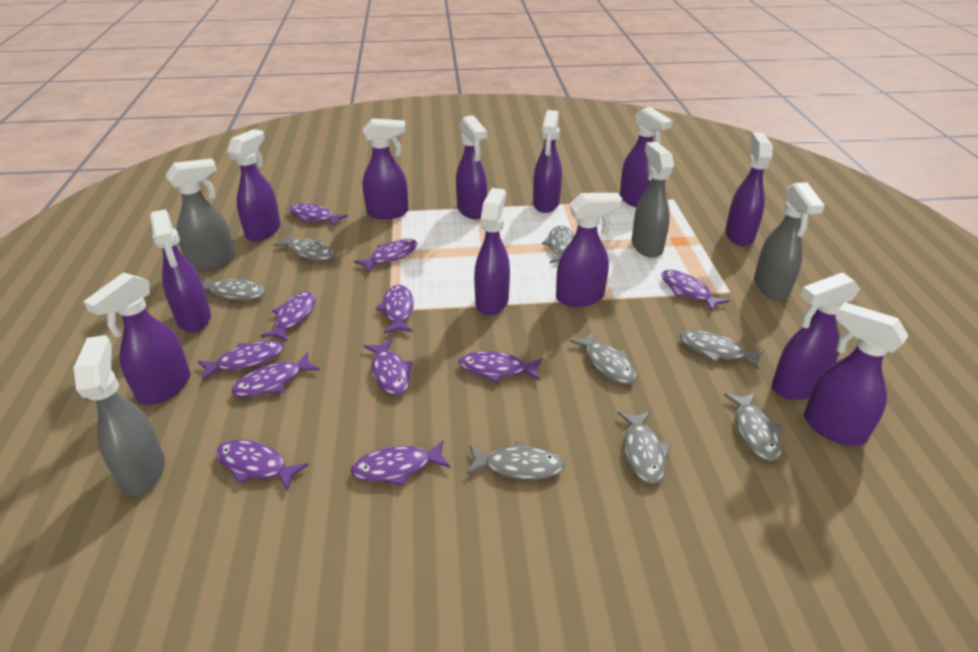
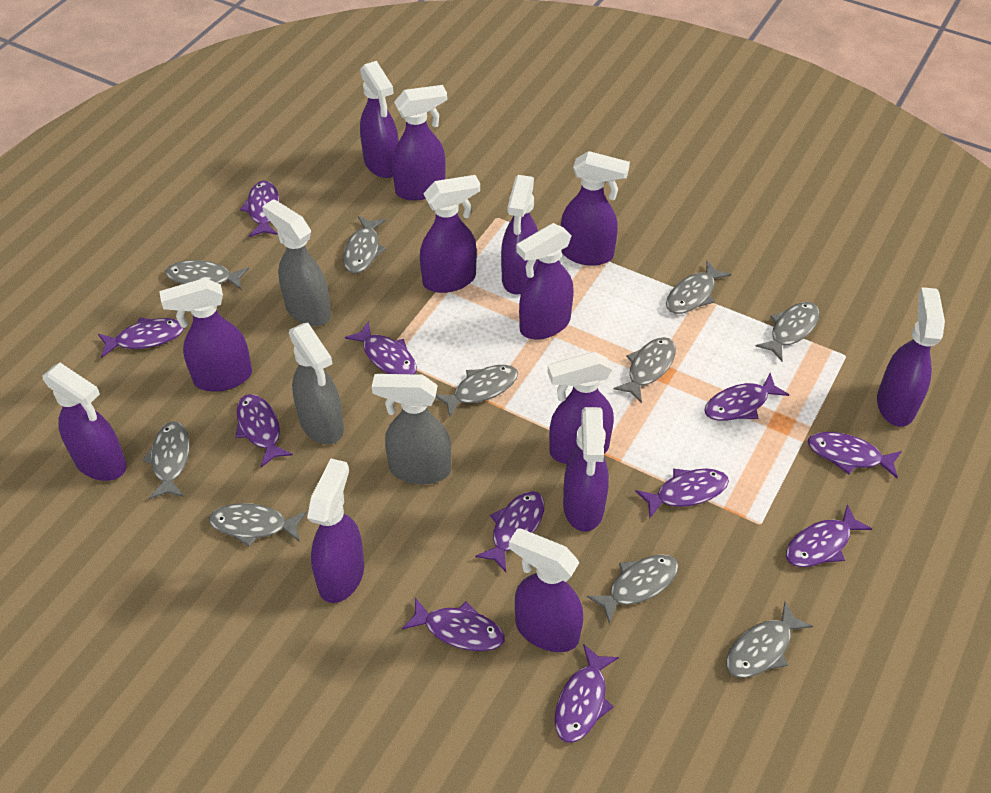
grey fish: [203,277,265,300] [273,234,334,261] [466,441,565,480] [542,226,574,263] [569,331,636,384] [618,411,671,484] [680,330,764,370] [724,393,782,461] = 8 -> [142,421,190,499] [165,260,249,290] [209,503,307,547] [343,216,386,274] [436,364,518,417] [587,554,678,624] [613,337,676,403] [666,260,731,314] [726,602,813,678] [756,302,820,361] = 10
grey spray bottle: [74,335,165,496] [166,158,235,271] [632,142,674,258] [754,182,825,300] = 4 -> [262,199,331,326] [289,323,344,444] [372,374,451,484] = 3
purple spray bottle: [83,272,190,405] [150,209,211,332] [227,129,281,241] [363,118,409,219] [456,115,487,219] [474,188,510,316] [533,110,562,213] [556,193,622,307] [620,107,672,207] [725,132,773,246] [772,273,860,400] [804,302,908,446] = 12 -> [42,363,127,481] [159,278,252,392] [307,458,364,603] [360,61,399,178] [392,85,447,201] [420,175,480,293] [501,175,538,295] [509,528,583,652] [516,223,574,340] [548,352,614,464] [561,151,630,266] [563,407,609,532] [877,287,945,427] = 13

